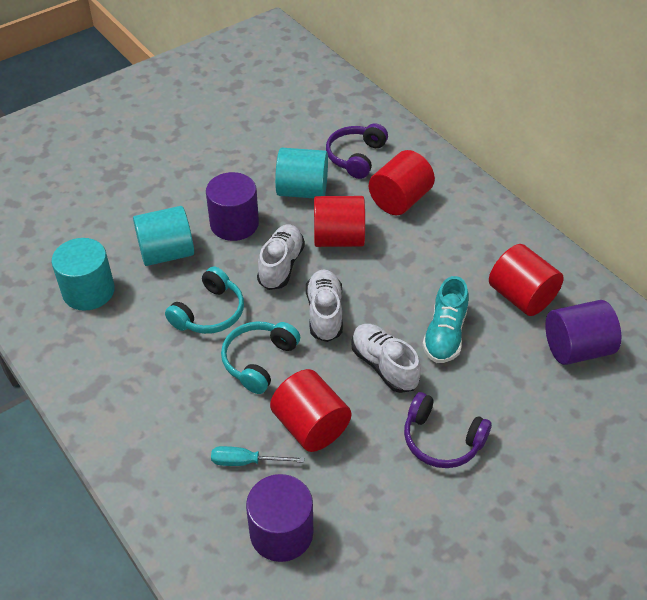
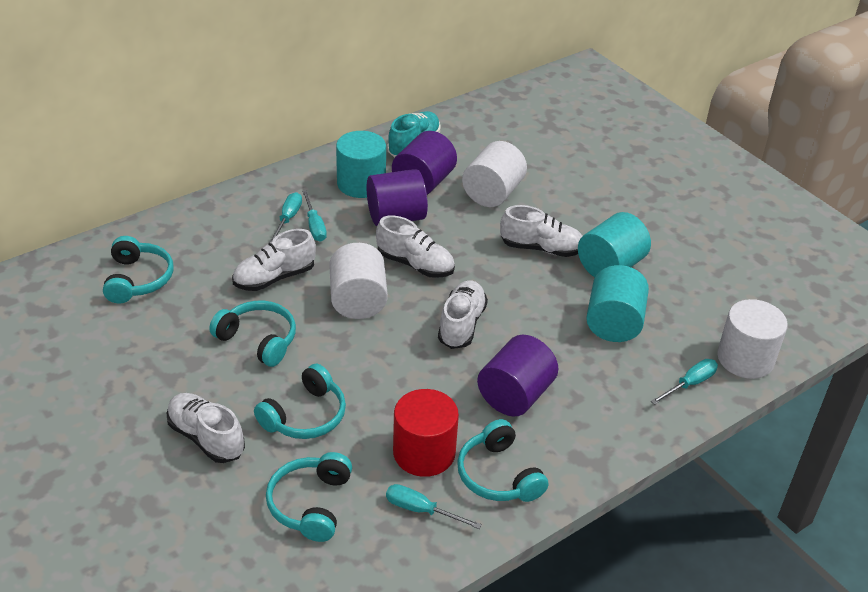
purple headphones: [326,123,388,179] [404,392,492,468] = 2 -> none = 0
red cylinder: [270,369,351,452] [314,196,365,247] [369,150,435,215] [489,244,564,316] = 4 -> [393,389,459,477] = 1
turquoise headphones: [165,266,244,334] [221,321,300,394] = 2 -> [103,236,174,304] [209,301,296,367] [254,364,346,439] [266,452,352,542] [457,419,548,502] = 5
turquoise screwdriver: [211,446,304,466] = 1 -> [269,192,302,243] [302,190,327,242] [386,484,482,529] [651,359,718,405] = 4
white cylinder: none = 0 -> [329,243,388,319] [462,141,527,207] [717,299,788,379] = 3
white shoe: [257,225,305,290] [306,269,343,342] [351,324,421,393] = 3 -> [167,393,245,463] [232,229,316,291] [376,215,455,278] [438,280,488,349] [500,205,583,257] = 5

